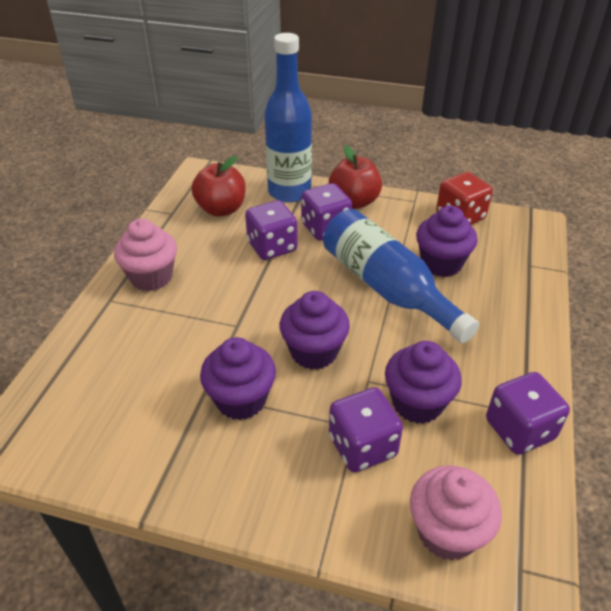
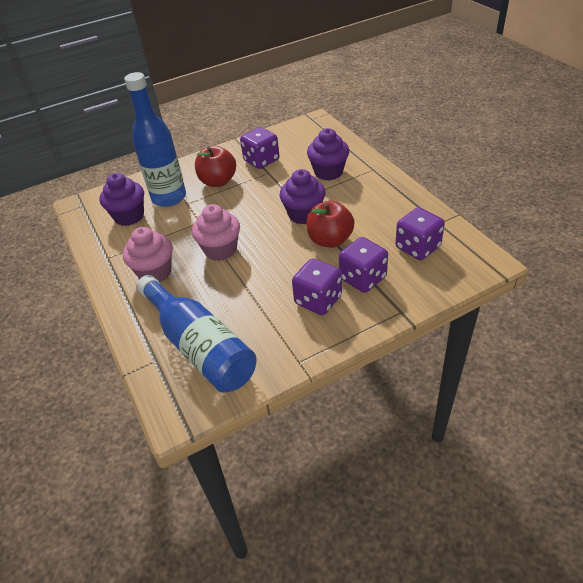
purple cupcake: [200,337,276,420] [280,291,350,370] [385,341,462,424] [416,206,478,277] = 4 -> [99,173,144,226] [280,169,325,224] [307,128,349,181] = 3
red dice: [436,172,493,225] = 1 -> none = 0

